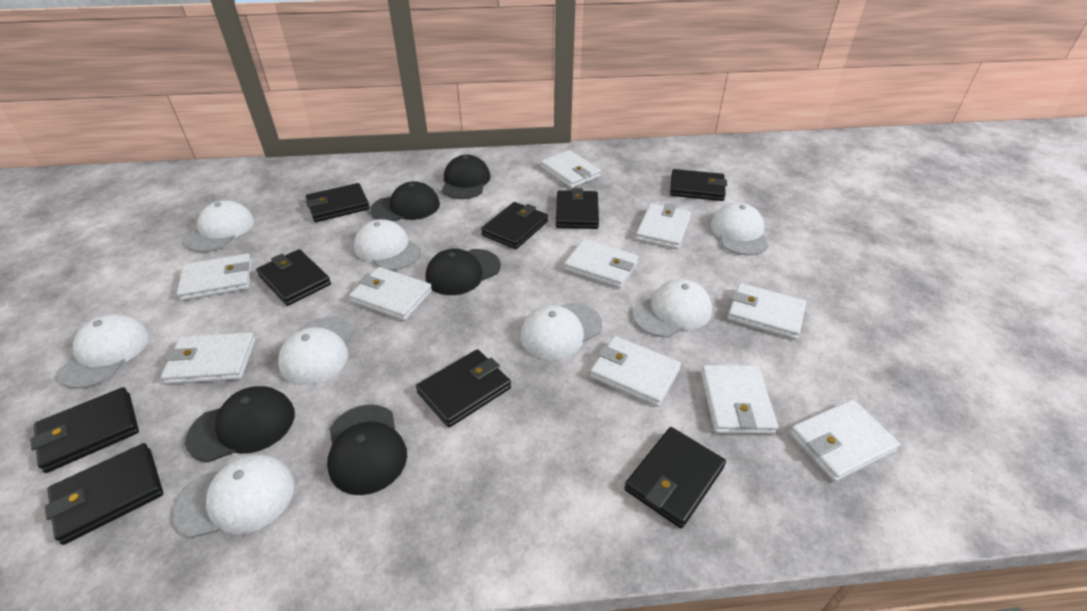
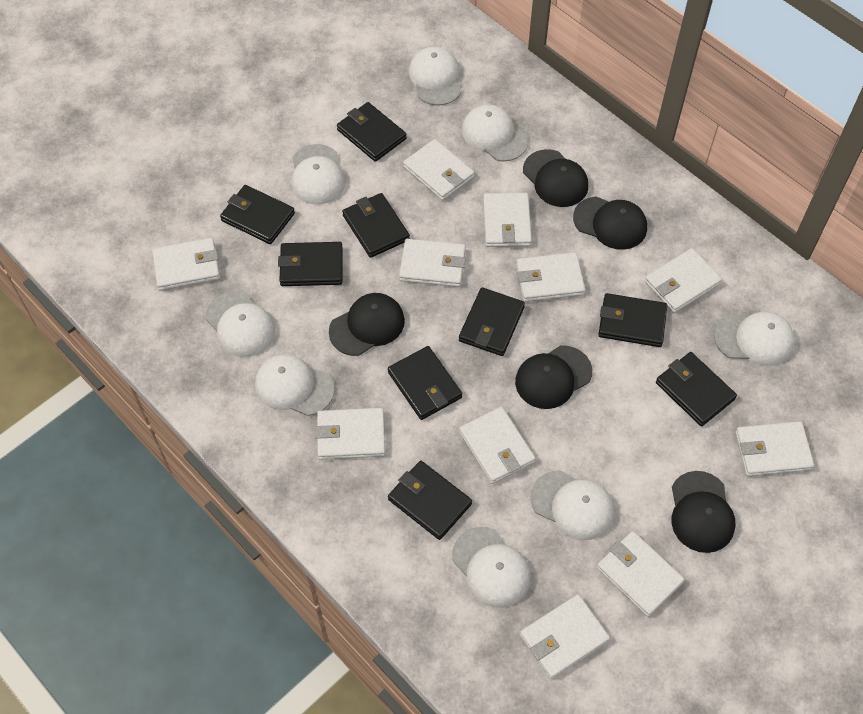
white wallet: [161,332,256,384] [177,254,252,301] [349,267,432,321] [541,150,601,188] [564,239,639,288] [590,336,681,407] [636,203,691,249] [701,365,778,434] [727,283,806,340] [790,399,900,482] = 10 -> [152,238,220,291] [315,408,385,460] [399,239,466,287] [403,139,474,201] [459,407,536,484] [483,193,532,247] [516,252,585,302] [520,594,610,679] [597,531,685,617] [645,248,722,313] [735,421,814,476] = 11

